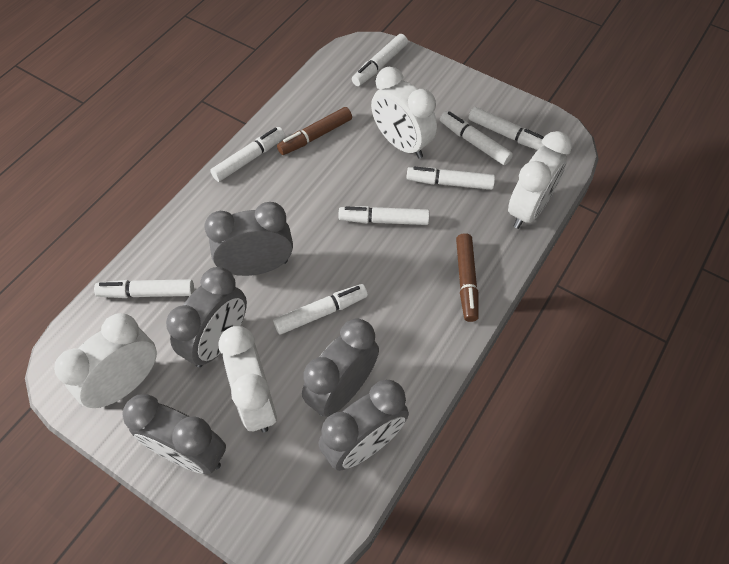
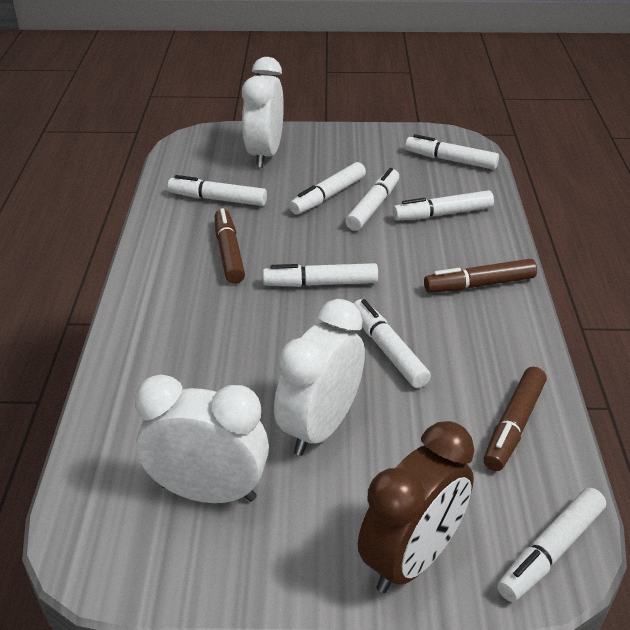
brown clock: none = 0 -> [358,421,475,593] = 1
brown marker: [277,107,352,155] [456,233,479,322] = 2 -> [215,208,245,284] [424,259,537,293] [483,367,547,471] = 3
grey clock: [122,394,226,474] [166,267,247,367] [204,202,293,276] [302,319,379,417] [319,380,409,471] = 5 -> none = 0
white clock: [54,313,157,408] [218,326,277,432] [371,67,437,159] [508,131,572,229] = 4 -> [135,374,269,503] [242,57,284,168] [274,299,365,456] = 3

